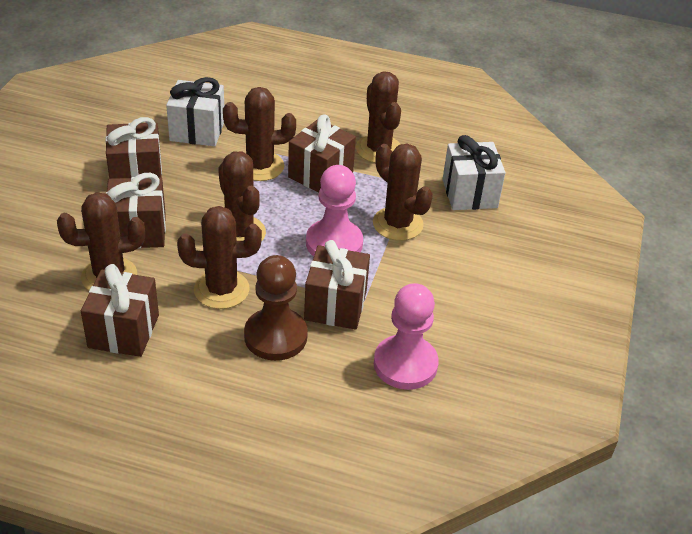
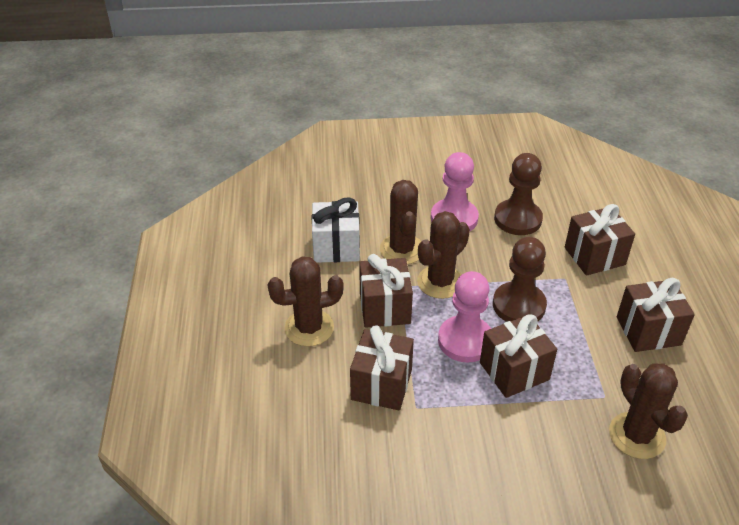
brown cactus: [57,192,145,290] [177,206,262,309] [218,151,266,242] [223,87,296,181] [356,72,401,163] [373,144,433,241] = 6 -> [267,256,343,347] [380,180,422,264] [417,211,470,299] [609,363,688,459] = 4
brown pawn: [244,255,308,361] = 1 -> [493,237,547,322] [494,153,543,235] = 2
white gift: [166,77,224,146] [443,135,505,210] = 2 -> [311,198,360,263] = 1

